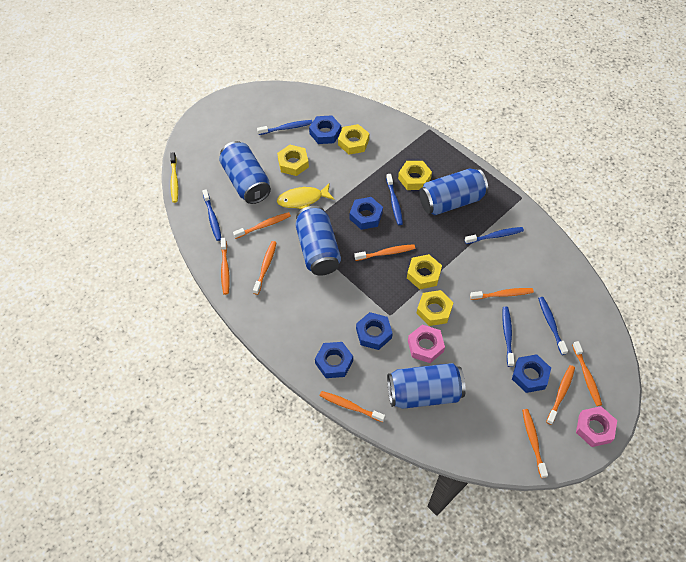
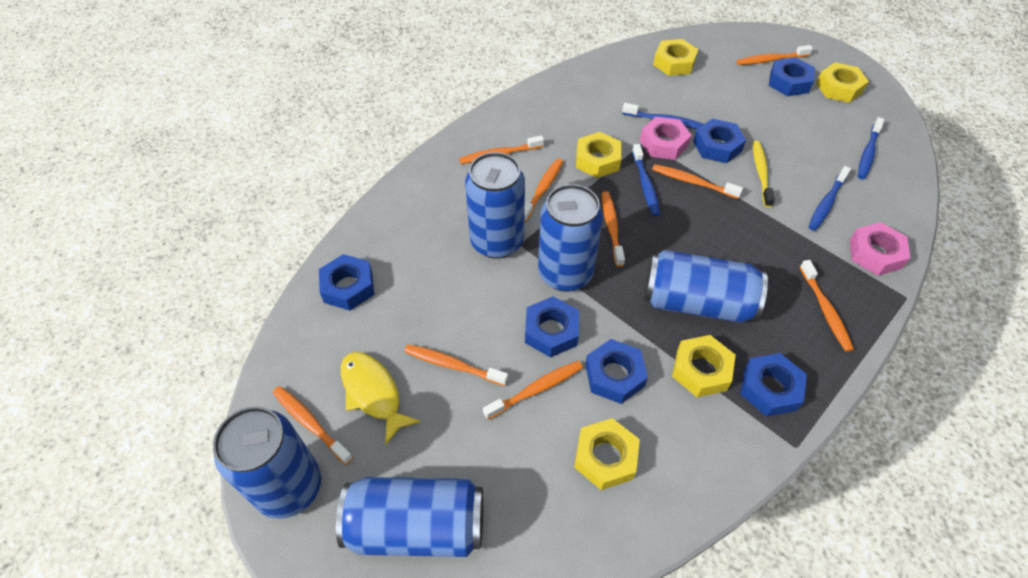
blue can: [219,141,271,204] [295,206,341,276] [387,363,466,409] [419,169,488,215] = 4 -> [213,406,321,519] [336,477,483,557] [465,152,525,259] [538,184,603,292] [644,250,768,323] = 5
blue nut: [309,115,341,144] [315,342,353,378] [350,197,383,230] [356,312,393,350] [512,354,551,393] = 5 -> [319,254,374,310] [525,296,579,358] [585,339,648,404] [693,119,746,163] [740,353,807,417] [769,57,815,96] = 6
blue toothbrush: [202,189,221,241] [257,120,313,135] [386,174,403,225] [465,227,524,244] [502,307,515,367] [538,297,568,355] = 6 -> [622,103,704,129] [632,144,660,216] [808,166,851,231] [858,117,884,179] = 4

